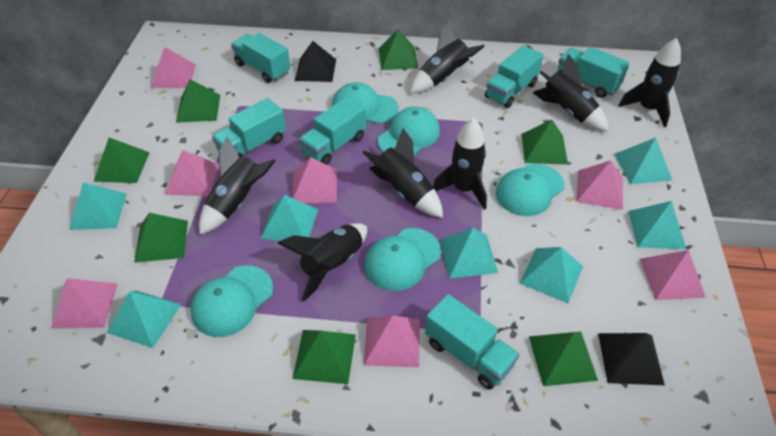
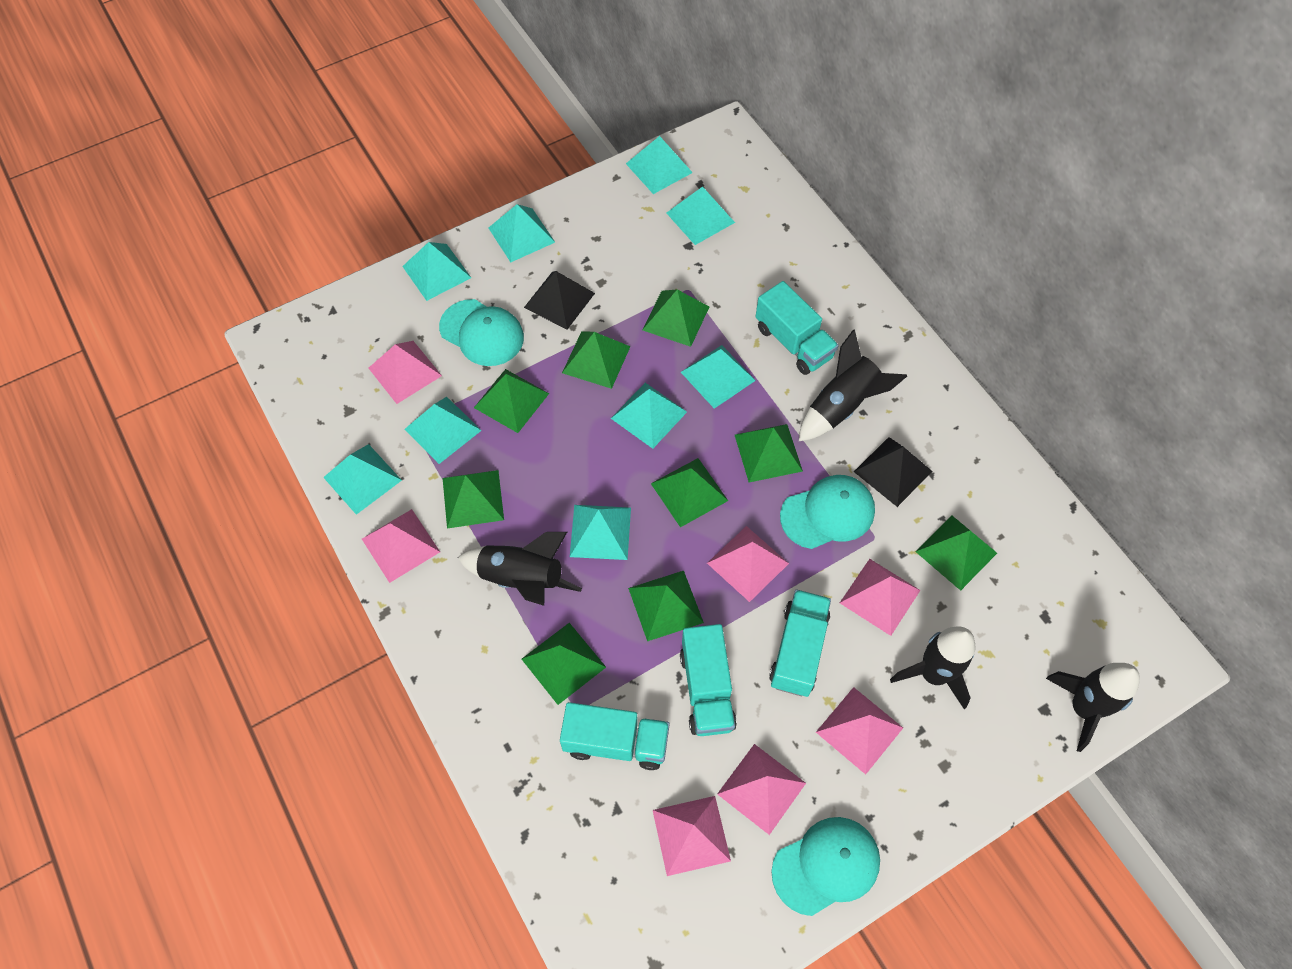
black rocket: [199,136,275,235] [278,223,367,301] [362,128,443,218] [410,21,485,93] [433,118,487,210] [532,54,609,132] [618,38,681,127] = 7 -> [457,532,582,606] [799,329,907,441] [890,627,976,709] [1046,663,1140,752] = 4
green pyramid: [94,138,150,183] [134,213,188,263] [176,79,220,123] [293,330,356,384] [378,29,418,70] [522,120,568,165] [529,331,598,386] = 7 -> [443,470,504,529] [474,369,549,433] [522,623,606,705] [562,331,631,389] [628,571,704,641] [642,289,709,347] [651,458,728,527] [735,424,803,482] [915,516,997,591] = 9
turquoise cap: [191,266,273,337] [332,82,399,124] [364,228,441,291] [378,106,440,155] [496,164,565,216] = 5 -> [439,299,524,366] [771,817,880,916] [780,475,875,549] = 3
turquoise pyramid: [69,182,127,230] [107,291,181,348] [261,195,318,241] [440,228,498,278] [520,247,583,303] [615,137,672,184] [628,201,686,249] = 7 -> [323,444,402,515] [402,242,471,301] [404,397,482,464] [489,204,555,262] [570,505,631,560] [611,383,687,449] [626,136,693,194] [667,186,735,245] [681,345,756,409] = 9
turquoise truck: [212,98,286,158] [231,33,291,83] [299,97,366,165] [425,294,519,390] [485,45,543,108] [558,47,630,98] = 6 -> [560,702,670,770] [680,624,737,736] [755,281,839,375] [769,589,831,697] = 4

